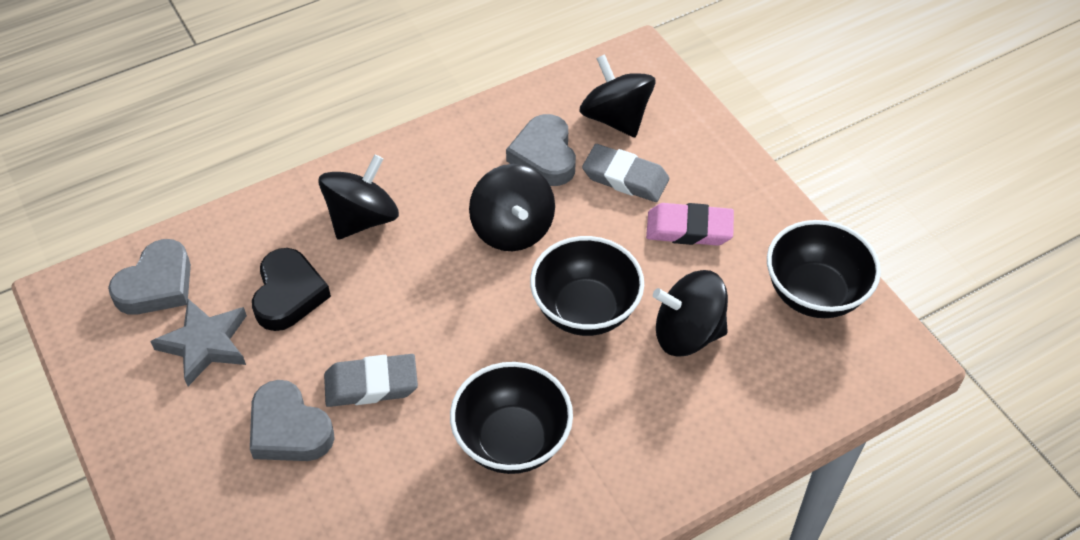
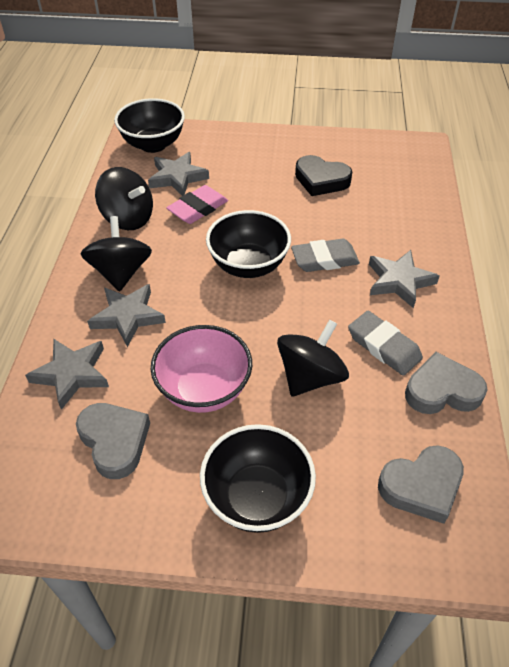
black spinning top: [318,154,399,240] [469,164,555,251] [579,54,655,137] [653,270,728,356] = 4 -> [81,216,152,291] [95,167,153,230] [277,319,349,397] = 3
grey star: [150,299,247,386] = 1 -> [25,339,109,410] [87,284,166,347] [148,152,209,196] [369,250,439,309] = 4
pink bowl: none = 0 -> [151,325,252,413] = 1

